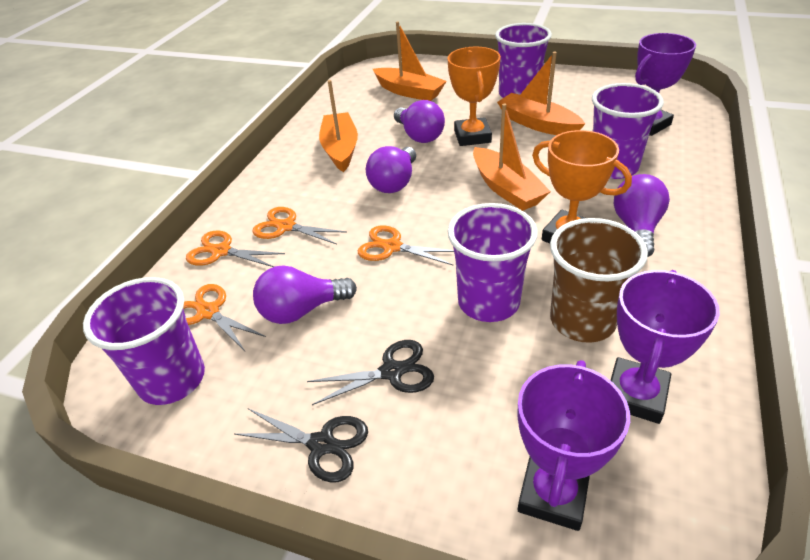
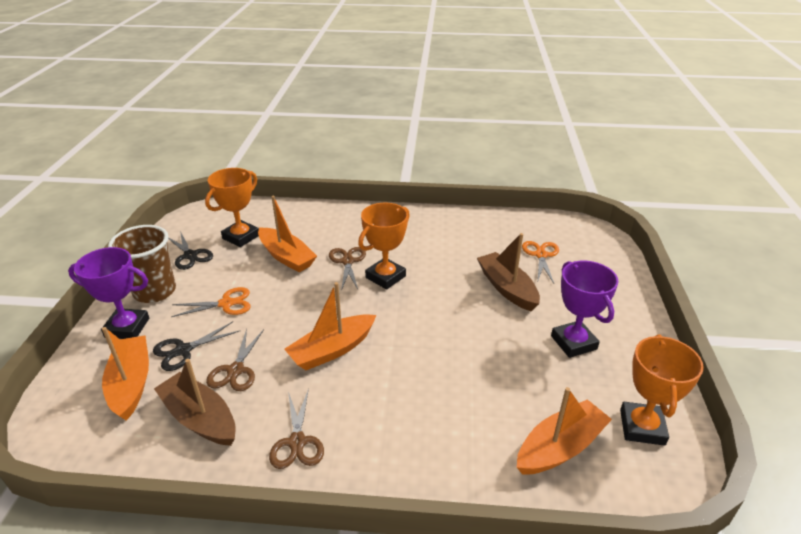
brown boat: none = 0 -> [154,359,236,446] [477,233,540,311] = 2
brown scissors: none = 0 -> [206,329,264,391] [269,388,324,469] [329,247,366,291] = 3
orange scissors: [183,284,266,351] [186,230,285,267] [252,207,347,244] [358,225,454,265] = 4 -> [171,287,250,317] [522,241,559,283] = 2
orange trophy: [447,47,501,146] [532,130,632,243] = 2 -> [205,168,259,247] [358,203,410,290] [620,334,704,446] = 3
purple cup: [83,277,205,405] [447,203,538,322] [495,23,552,98] [592,83,664,179] = 4 -> none = 0
purple light bulb: [253,265,357,324] [366,146,416,193] [394,100,445,143] [614,174,670,257] = 4 -> none = 0
purple trophy: [517,360,630,531] [610,270,720,424] [635,33,696,136] = 3 -> [68,247,149,339] [551,261,618,358] = 2

